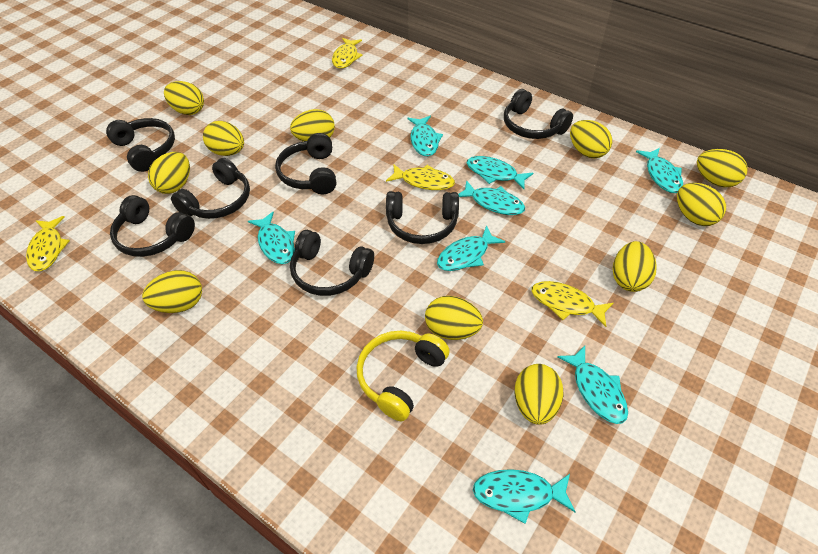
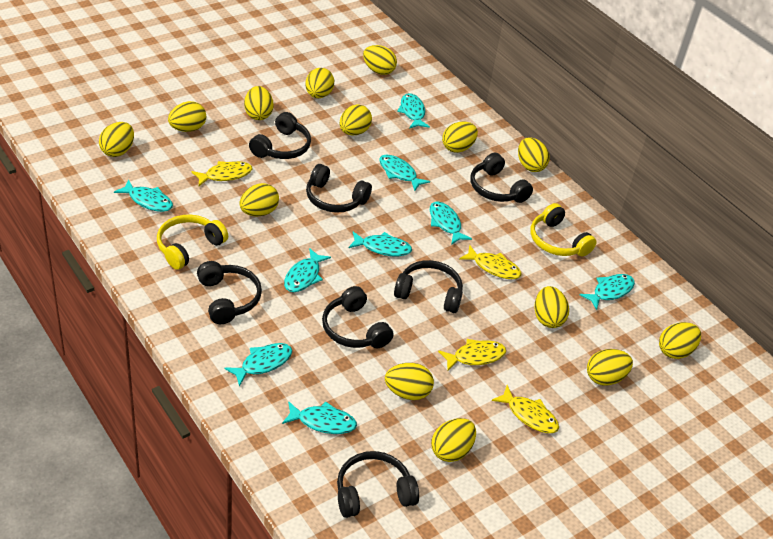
turquoise fish: [248,212,295,264] [408,116,443,156] [437,225,505,271] [458,180,525,215] [467,156,533,189] [473,469,576,524] [557,346,628,424] [636,148,683,193] = 8 -> [114,179,173,212] [224,343,292,387] [282,401,357,434] [284,248,331,292] [348,232,412,256] [379,155,430,191] [397,93,430,128] [430,201,472,245] [580,274,635,310] = 9
yellow egg: [142,270,202,313] [148,152,190,194] [164,81,204,115] [203,121,244,156] [290,109,335,142] [425,296,483,340] [514,364,563,425] [570,120,612,158] [613,241,657,292] [677,183,726,226] [697,149,748,187] = 11 -> [99,122,134,157] [168,101,206,132] [239,183,279,216] [244,86,274,120] [305,68,334,98] [339,105,372,135] [363,45,397,75] [385,363,434,400] [431,418,476,462] [442,122,478,153] [518,138,550,172] [534,286,569,328] [587,349,633,386] [659,322,701,359] = 14
yellow headphones: [357,331,450,421] = 1 -> [157,214,228,270] [530,203,597,257] = 2

